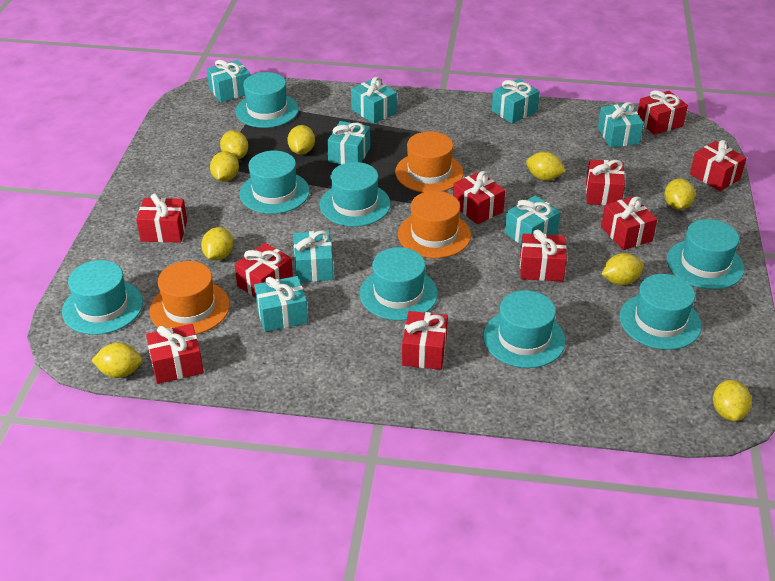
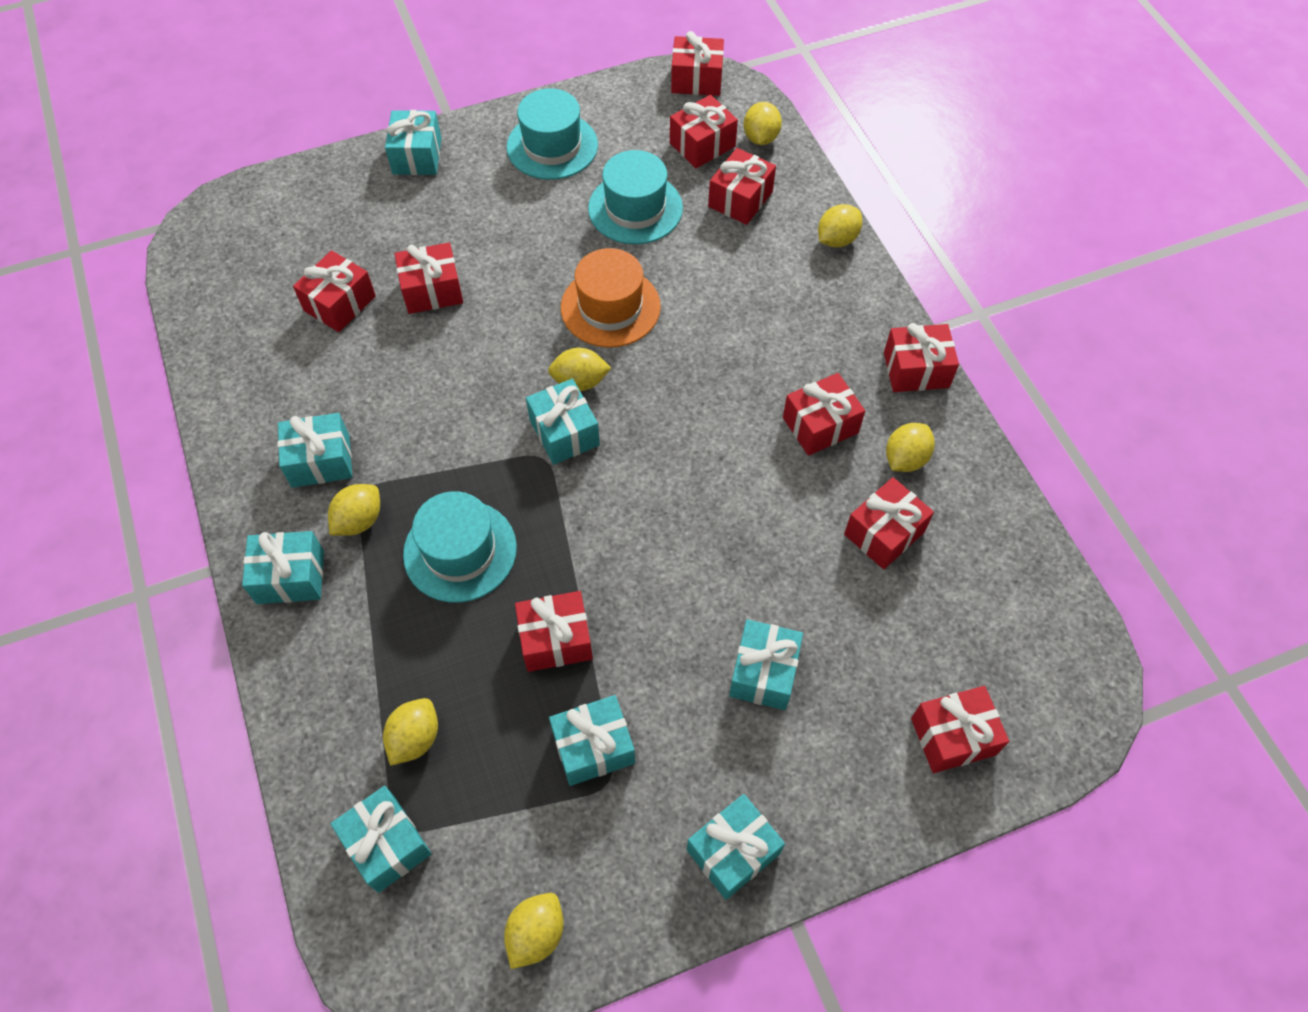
orange hat: [150,261,230,334] [395,131,464,193] [398,191,471,258] = 3 -> [561,248,661,348] = 1
turquoise hat: [62,260,143,335] [235,72,299,128] [240,151,310,214] [320,162,391,227] [360,247,438,321] [483,290,566,368] [620,274,702,350] [667,219,744,290] = 8 -> [403,491,517,603] [507,88,598,180] [588,150,683,245] = 3
yellow lemon: [91,343,142,378] [201,227,233,261] [210,151,239,182] [220,130,248,160] [287,125,315,154] [526,152,566,180] [602,253,644,285] [664,178,695,210] [713,380,752,421] = 9 -> [328,484,380,536] [383,698,438,766] [504,893,564,969] [548,348,611,391] [744,102,782,145] [818,204,862,248] [886,423,935,472] = 7

